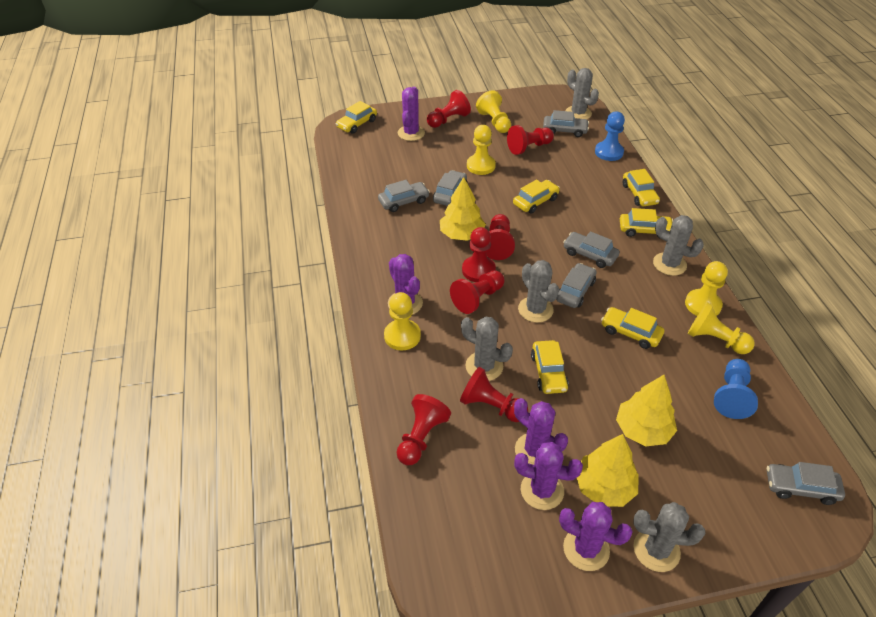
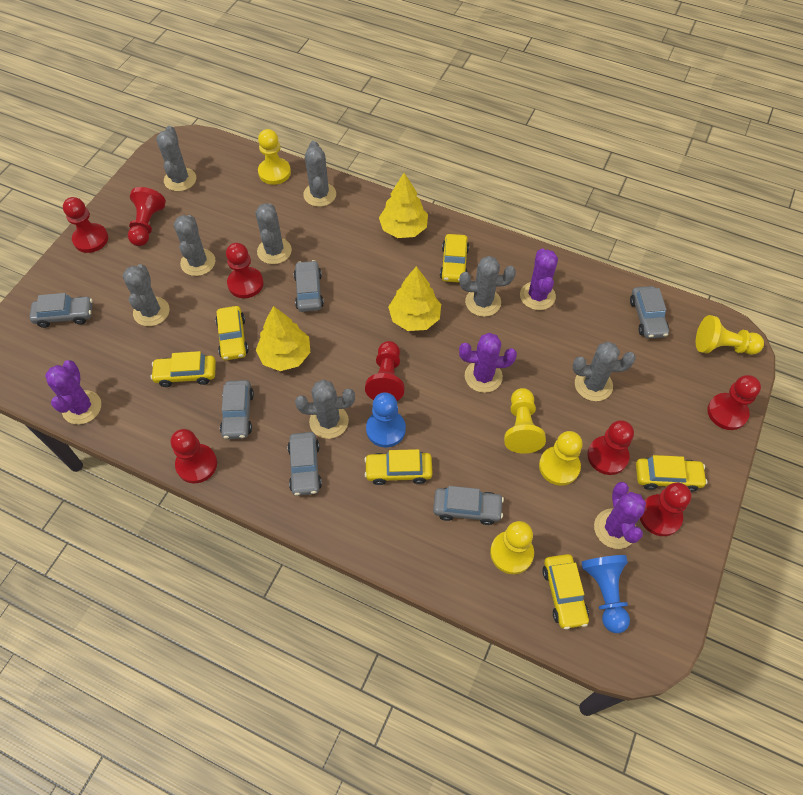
grey cactus: [461,317,513,381] [518,260,559,323] [565,68,599,119] [633,502,705,572] [653,215,704,276] = 5 -> [123,264,170,326] [156,126,196,191] [174,215,215,276] [255,203,292,264] [295,379,355,439] [303,141,336,207] [459,256,516,317] [573,342,636,401] = 8
purple cactus: [388,254,423,315] [398,87,425,141] [514,398,568,465] [514,442,583,510] [559,502,633,571] = 5 -> [45,360,101,425] [459,333,517,393] [520,248,558,310] [594,482,646,549] = 4
red pawn: [396,394,451,465] [427,90,471,128] [450,270,505,314] [460,367,528,422] [462,227,496,282] [486,214,515,260] [507,125,554,155] = 7 -> [63,197,108,253] [128,187,166,246] [171,429,217,483] [226,243,264,298] [365,341,405,401] [587,420,634,475] [640,482,691,536] [707,375,761,430] = 8

